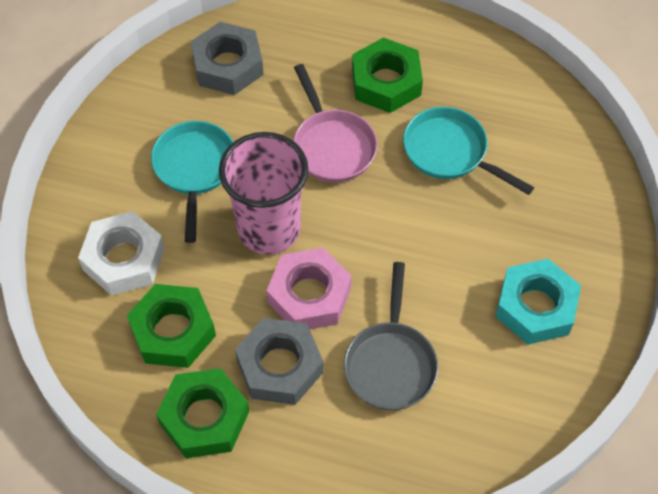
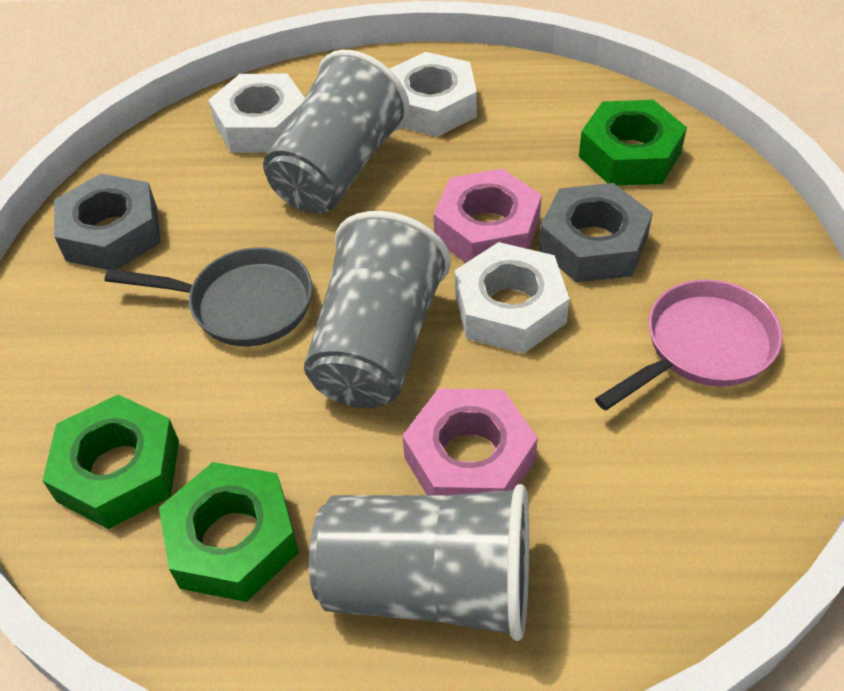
grey cup: none = 0 -> [263,50,410,213] [304,211,451,408] [309,484,529,641] = 3
pink cup: [219,132,308,255] = 1 -> none = 0
pink nut: [267,248,351,329] = 1 -> [402,389,538,495] [433,168,542,263] = 2
turquoise nut: [495,259,581,345] = 1 -> none = 0
turquoise pan: [151,121,233,243] [403,107,534,195] = 2 -> none = 0
white nut: [78,211,165,296] = 1 -> [208,74,305,153] [390,52,477,137] [455,242,570,354] = 3

